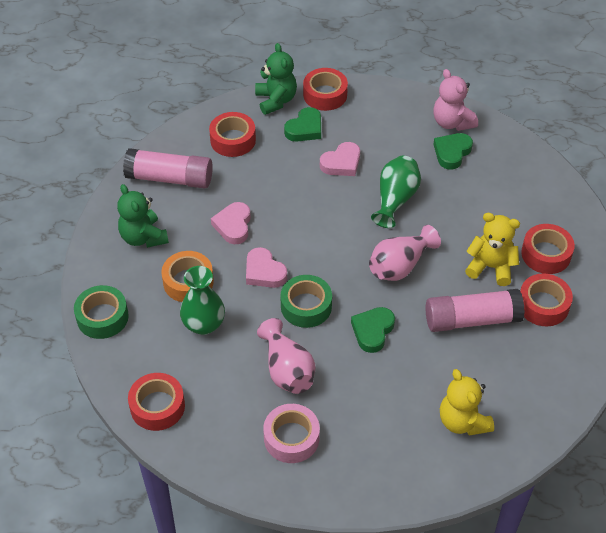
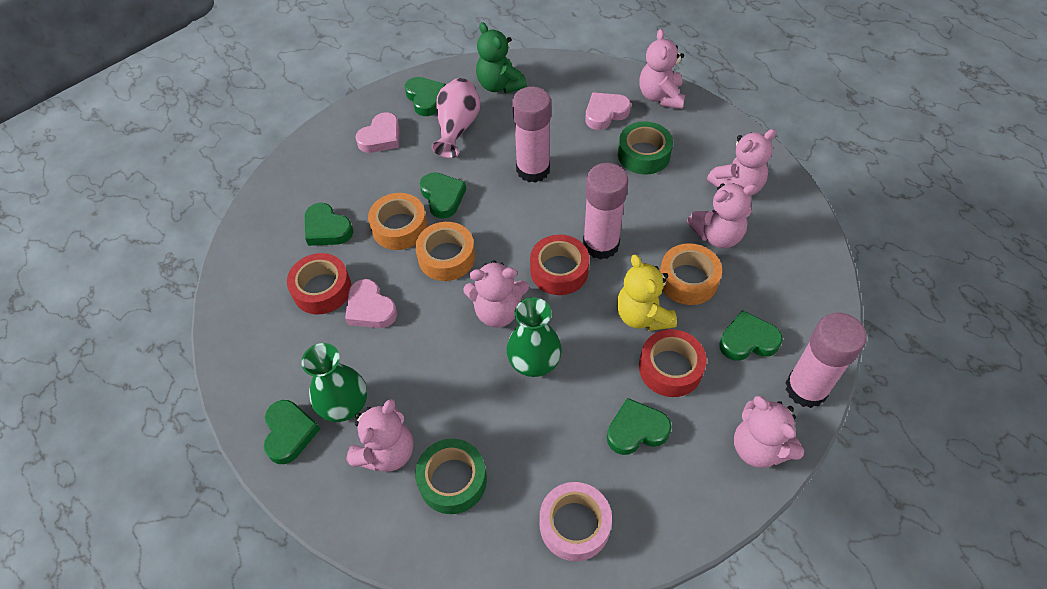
green heart: [284,107,321,142] [351,307,395,353] [433,133,473,169] = 3 -> [264,400,320,464] [305,203,353,246] [405,77,446,116] [420,172,466,219] [607,398,671,455] [719,310,783,361] = 6
green teddy bear: [117,184,169,248] [255,43,297,115] = 2 -> [476,22,527,93] = 1
orange tape: [161,251,214,302] = 1 -> [368,193,427,250] [415,222,475,281] [660,243,722,305] = 3
pink glue stick: [123,148,213,188] [426,289,525,332] = 2 -> [512,87,551,183] [583,163,628,260] [786,313,867,408] = 3
pink teddy bear: [433,69,478,131] = 1 -> [346,399,413,472] [463,260,529,327] [639,29,685,109] [687,183,757,248] [707,129,776,196] [734,396,804,468] = 6
pink vase: [257,318,315,394] [369,225,441,281] = 2 -> [432,78,480,158] = 1
red tape: [128,373,185,431] [209,112,256,157] [303,68,348,111] [520,273,573,326] [521,224,575,274] = 5 -> [287,253,351,315] [530,235,589,295] [639,329,707,397] = 3
yellow teddy bear: [440,369,494,435] [465,213,520,286] = 2 -> [617,254,677,331] = 1

